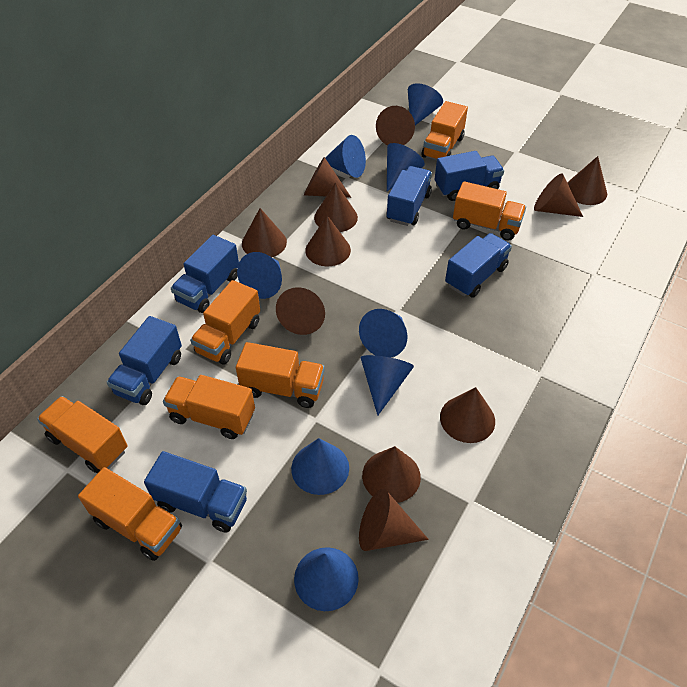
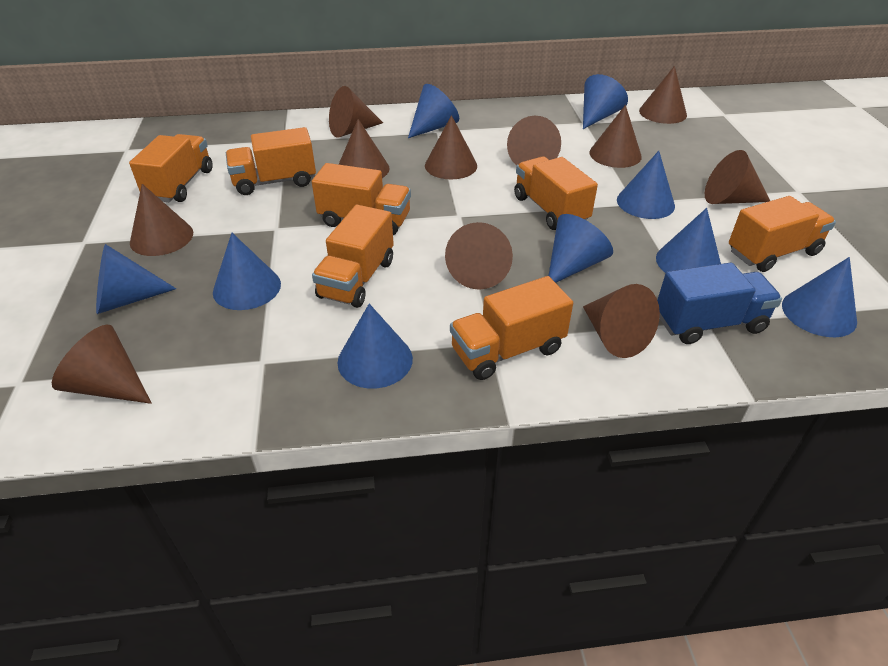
blue cone: [237,252,282,299] [291,438,349,495] [294,547,359,611] [325,135,366,178] [359,309,408,358] [360,355,414,416] [387,143,425,191] [408,83,443,125] = 8 -> [96,244,176,314] [213,233,281,310] [337,304,413,388] [408,84,459,138] [548,214,613,283] [583,74,628,129] [617,151,675,219] [656,208,721,273] [782,257,857,337] = 9
blue truck: [107,316,182,405] [144,451,247,533] [171,235,239,313] [386,166,432,226] [435,151,504,201] [445,233,512,298] = 6 -> [657,263,782,344] = 1

